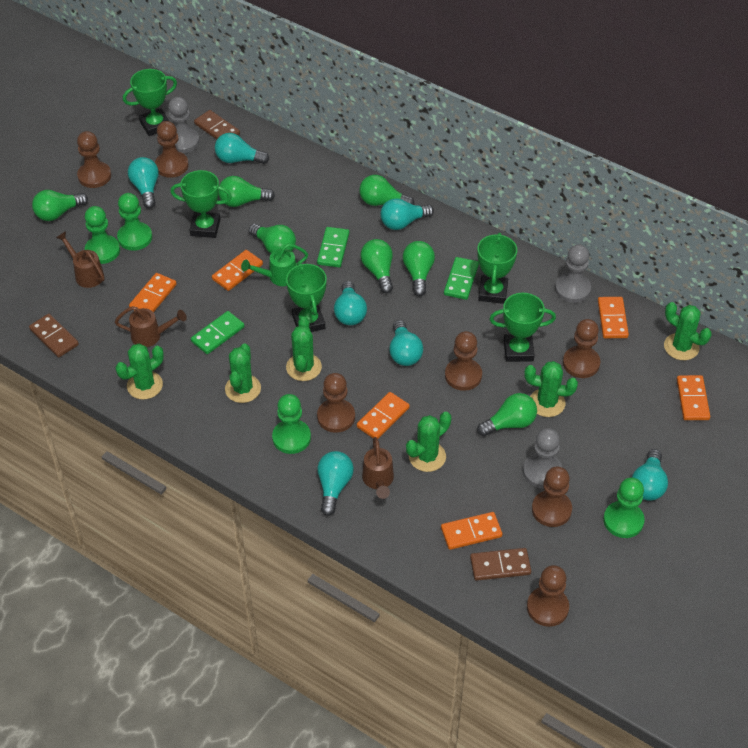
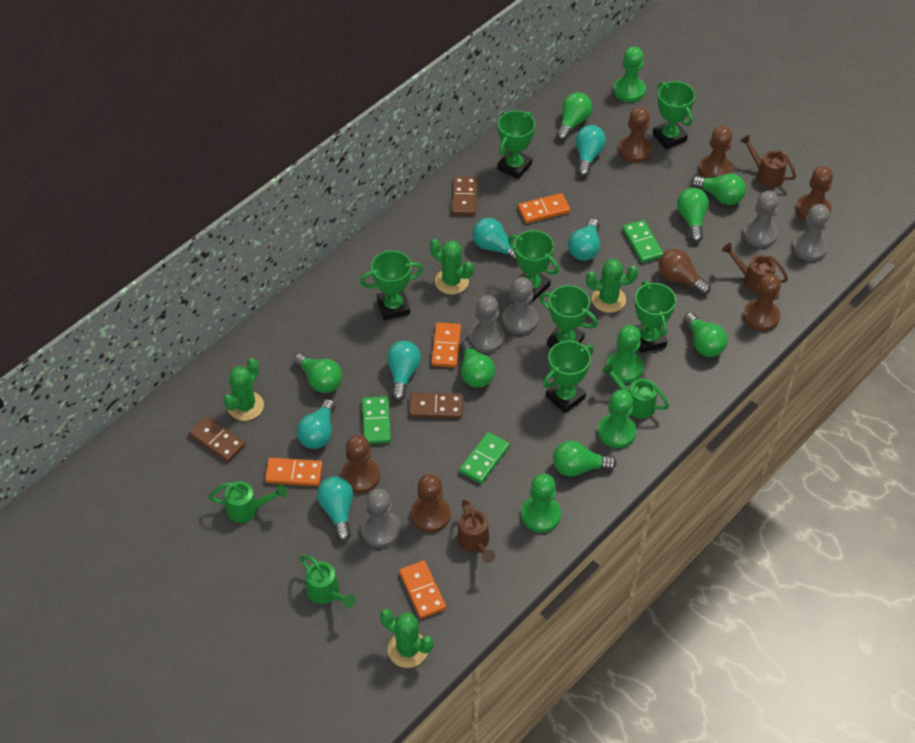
brown light bulb: none = 0 -> [659,249,711,295] = 1
brown pawn: [77,131,111,188] [155,121,189,178] [317,373,355,433] [445,331,482,391] [527,565,569,627] [532,467,572,527] [563,319,600,378] = 7 -> [341,435,380,493] [411,474,451,533] [619,107,652,163] [699,126,733,178] [743,274,781,331] [796,166,833,221] = 6
green cactus: [116,344,164,399] [225,343,261,403] [286,316,322,381] [406,412,451,472] [524,361,578,417] [664,302,712,360] = 6 -> [223,358,264,421] [380,609,433,668] [430,239,474,295] [586,259,638,313] = 4
green trophy: [123,69,177,136] [170,170,232,238] [286,262,327,332] [477,233,517,304] [489,293,556,362] = 5 -> [360,250,423,320] [497,110,535,179] [508,230,559,301] [540,285,598,348] [543,341,594,413] [635,281,676,353] [653,81,695,149] = 7
green watering can: [241,244,308,286] = 1 -> [209,481,287,523] [300,555,356,608] [602,363,669,418] = 3
grey pawn: [168,97,199,153] [523,428,562,488] [555,244,591,303] = 3 -> [361,489,401,548] [468,295,505,353] [502,277,539,335] [743,191,779,248] [792,204,830,261] = 5
orange domino: [129,273,177,312] [212,250,263,291] [357,392,410,439] [441,512,502,550] [598,297,629,338] [677,375,710,420] = 6 -> [265,458,323,486] [399,560,446,619] [431,323,461,367] [518,193,570,223] = 4
turquoise light bulb: [128,157,159,209] [215,133,269,164] [317,451,354,516] [334,281,367,325] [380,198,434,230] [389,320,423,366] [632,449,668,501] = 7 -> [297,399,336,449] [317,476,353,541] [387,341,421,401] [472,218,517,262] [568,219,600,261] [575,125,606,177] = 6

